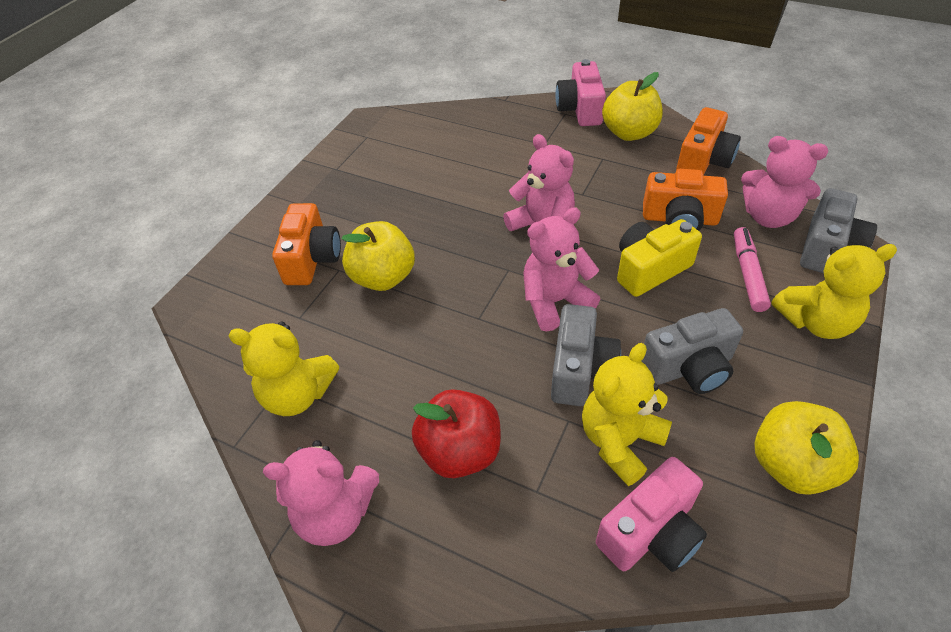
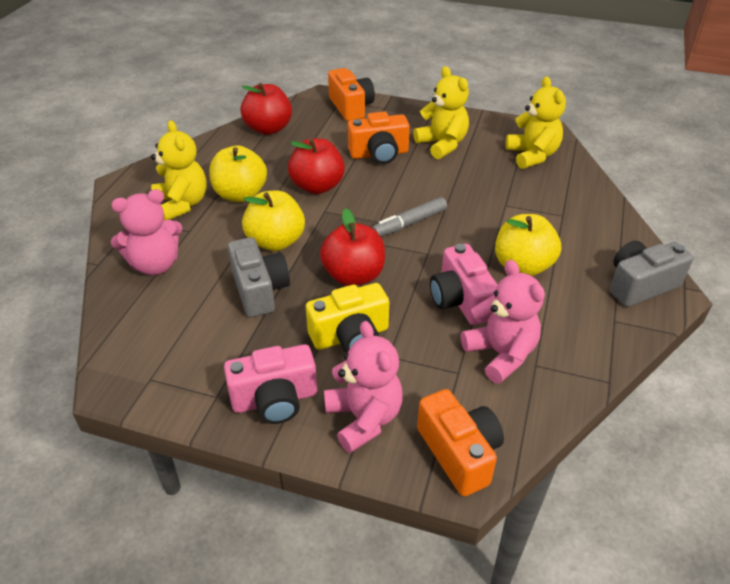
grey camera: [551,304,621,406] [641,308,743,394] [800,188,877,273] = 3 -> [228,237,290,317] [610,241,693,307] = 2
grey marker: none = 0 -> [372,197,447,237] = 1
pink marker: [734,227,771,312] = 1 -> none = 0
pink teddy bear: [263,440,379,546] [503,134,575,231] [523,207,600,332] [741,136,828,228] = 4 -> [111,189,183,275] [324,321,403,453] [461,260,545,384] = 3
red apple: [412,389,501,478] = 1 -> [241,83,292,135] [288,138,345,194] [320,208,385,286] = 3

